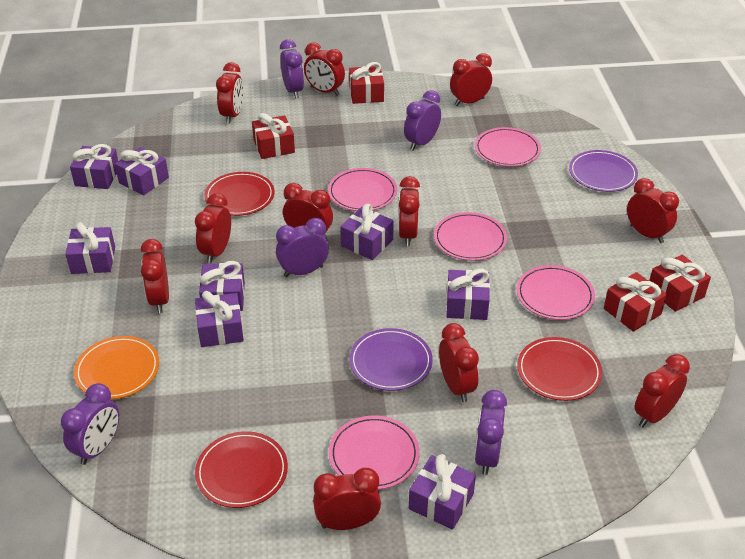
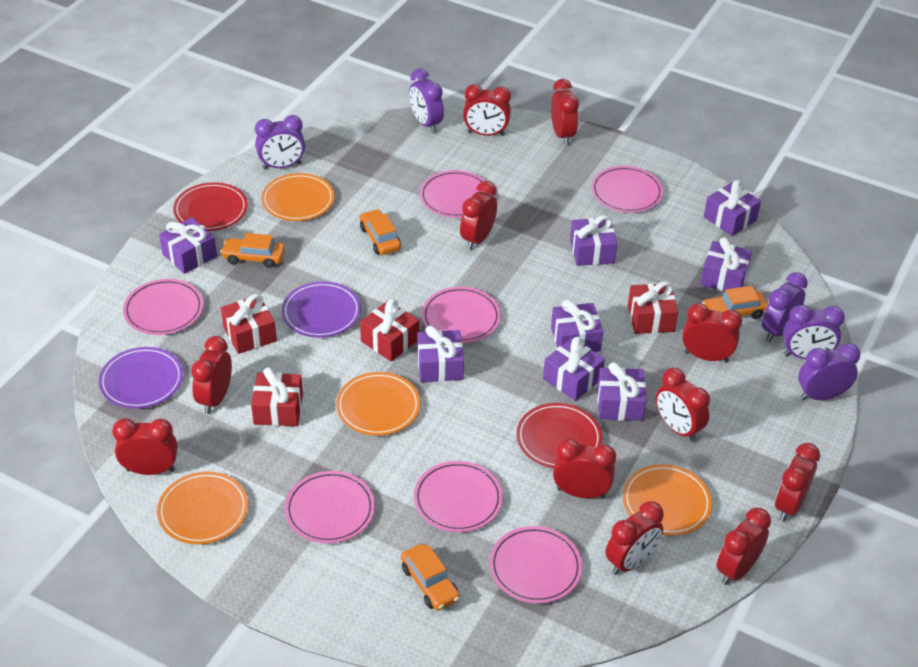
orange car: none = 0 -> [220,233,285,268] [360,209,401,255] [401,544,460,611] [702,286,768,319] = 4
orange plate: [74,336,159,399] = 1 -> [157,472,248,544] [261,173,335,221] [336,372,421,436] [623,464,712,536] = 4
pink plate: [328,168,397,211] [329,416,420,490] [434,212,507,261] [475,127,541,167] [517,265,595,320] = 5 -> [123,279,203,335] [285,471,375,543] [414,461,503,532] [420,170,492,218] [422,287,501,343] [489,526,582,603] [591,166,663,213] = 7
red plate: [195,431,288,508] [204,172,274,216] [517,337,602,401] = 3 -> [173,182,248,231] [516,403,602,468] = 2

